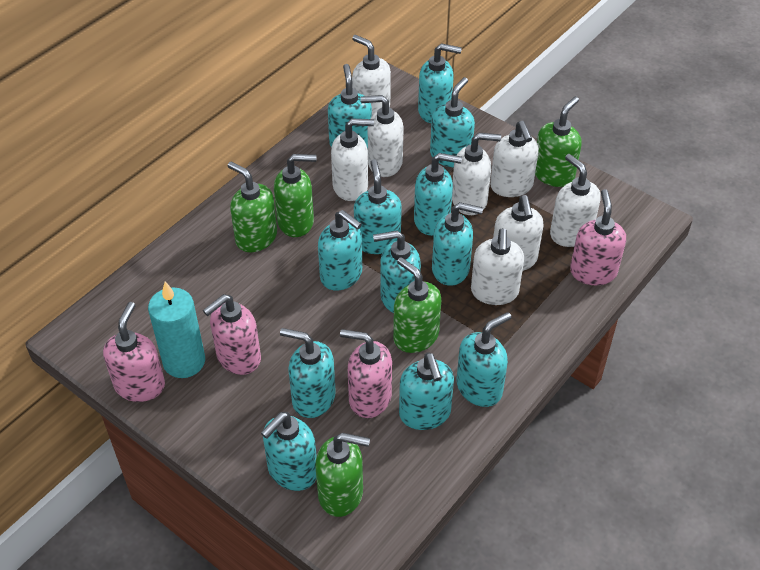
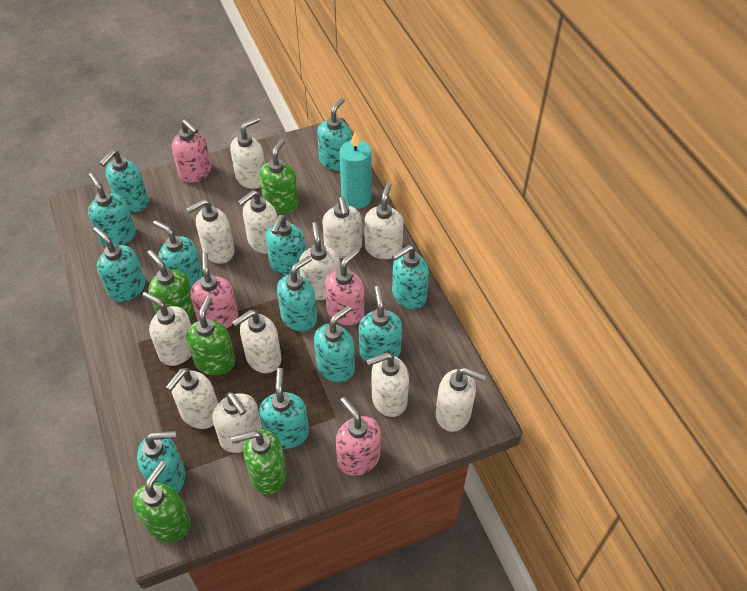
white soap dispenser: [331,118,374,201] [352,35,391,116] [361,95,403,177] [452,133,501,215] [471,228,524,305] [490,121,539,197] [493,195,544,271] [550,154,601,247] = 8 -> [142,292,191,366] [166,368,218,429] [186,199,234,264] [212,392,262,453] [230,117,265,189] [232,310,282,373] [238,190,277,254] [299,222,340,300] [322,197,362,258] [364,183,404,259] [366,352,409,417] [436,367,486,432] = 12

